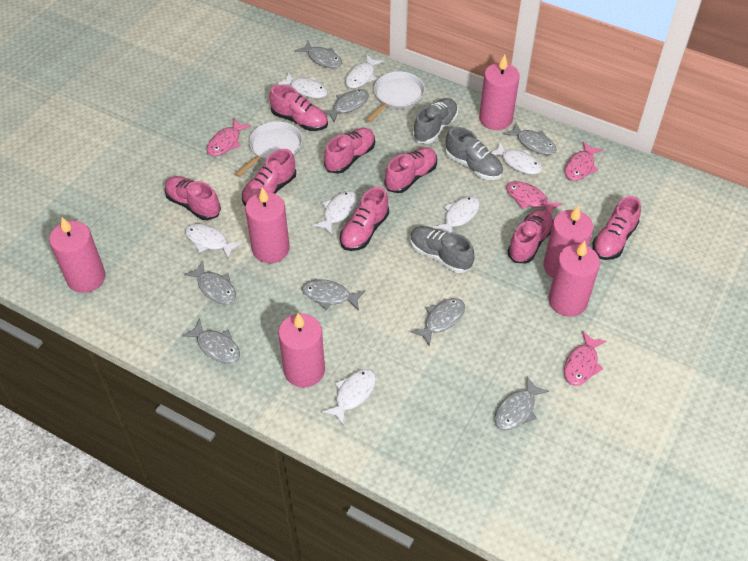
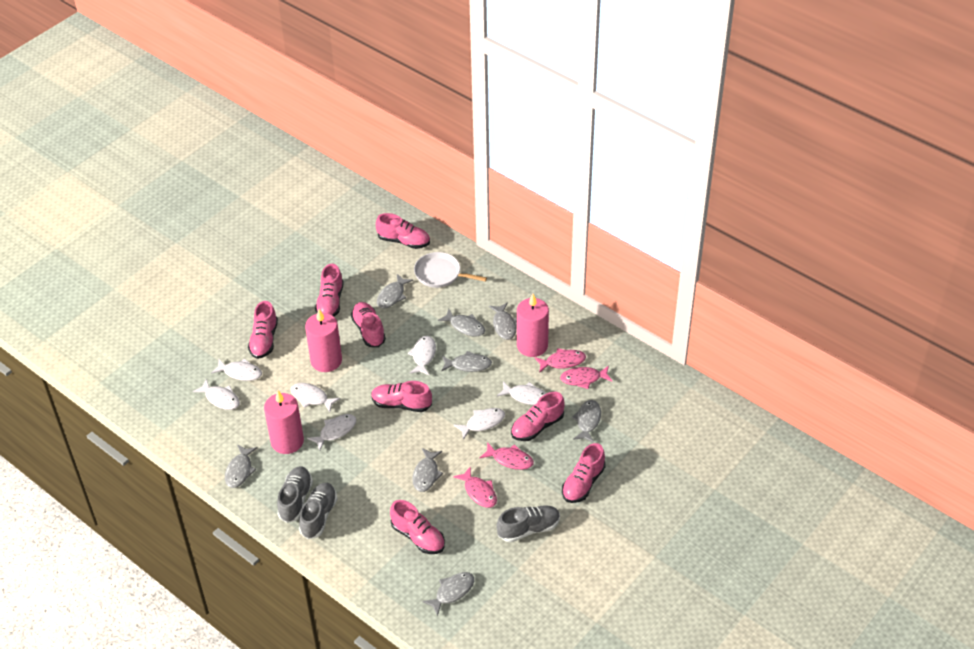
pink candle: [49,217,105,293] [245,187,290,263] [278,313,325,388] [479,55,520,130] [544,205,593,278] [548,241,600,317] = 6 -> [264,391,304,454] [305,309,342,372] [517,294,549,357] = 3
white pan: [235,121,303,177] [366,71,425,122] = 2 -> [414,252,487,288] = 1

